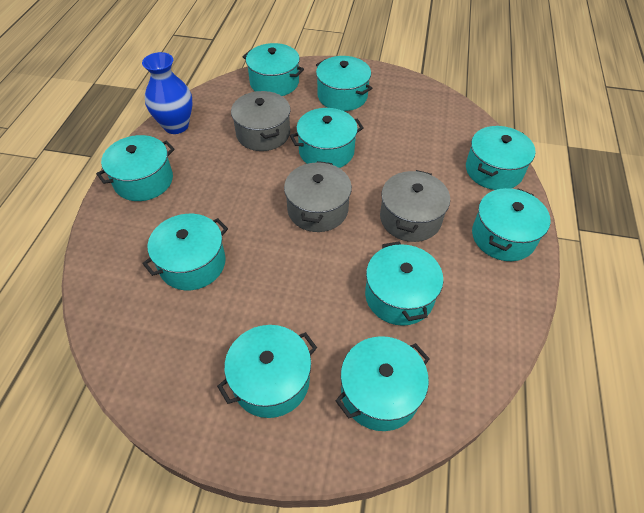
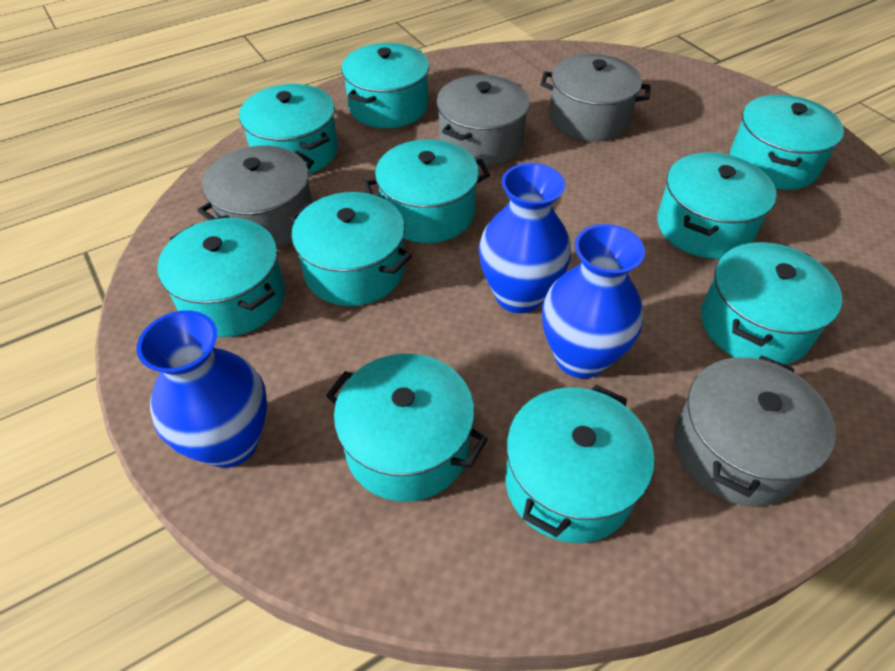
blue vase: [142,52,193,134] = 1 -> [137,310,267,468] [479,163,571,313] [542,224,645,378] = 3
grey pot: [231,91,290,151] [284,161,352,232] [380,170,450,242] = 3 -> [198,145,314,248] [436,75,530,166] [540,54,651,141] [674,356,836,506] = 4

